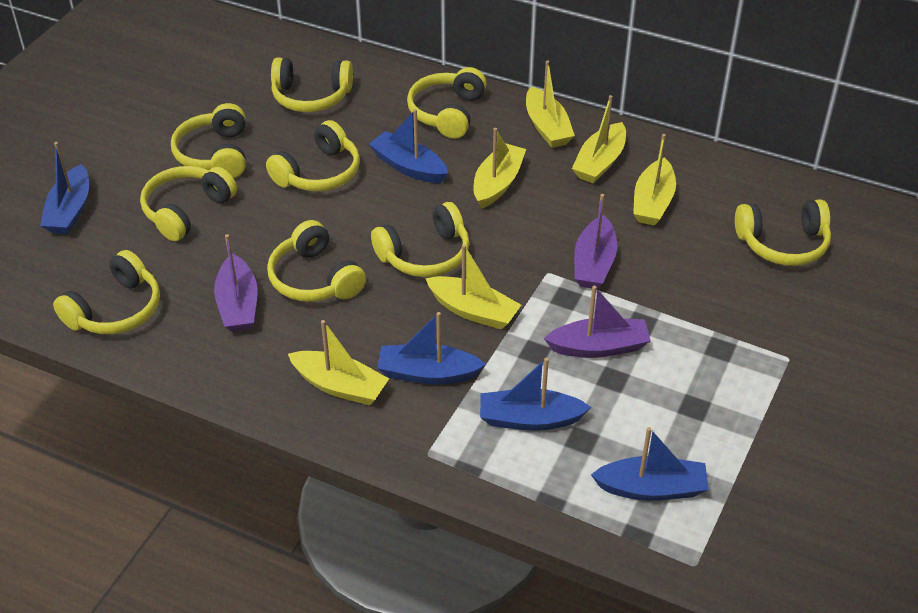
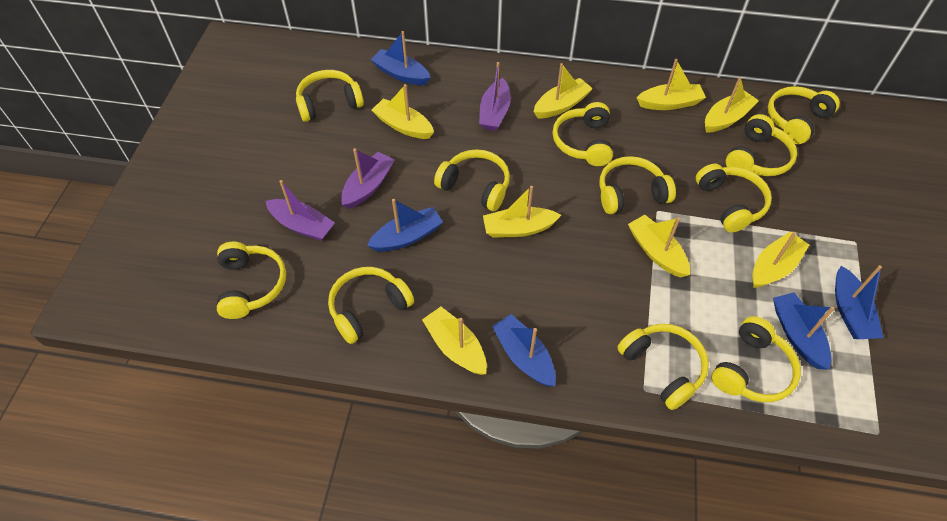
yellow boat: [288,320,389,405] [425,245,521,329] [473,128,526,209] [526,60,575,148] [572,95,626,183] [633,134,676,226] = 6 -> [372,84,434,139] [422,307,487,375] [483,186,561,238] [534,63,593,118] [628,215,690,278] [636,59,706,110] [705,77,759,133] [752,232,809,288] = 8
yellow headphones: [53,250,160,334] [140,166,237,241] [171,103,246,178] [266,120,360,191] [267,220,366,302] [271,57,353,112] [371,202,470,277] [407,67,487,138] [735,199,831,266] = 9 -> [217,242,287,319] [296,70,364,122] [328,267,414,344] [434,149,510,211] [553,102,613,166] [599,156,676,214] [617,324,709,410] [696,163,772,233] [711,316,801,402] [726,114,797,176] [768,86,840,144] = 11

